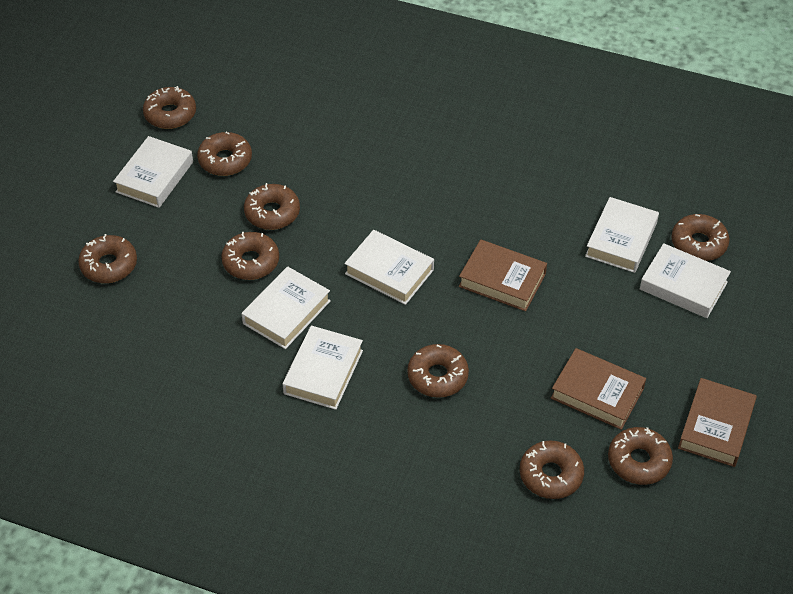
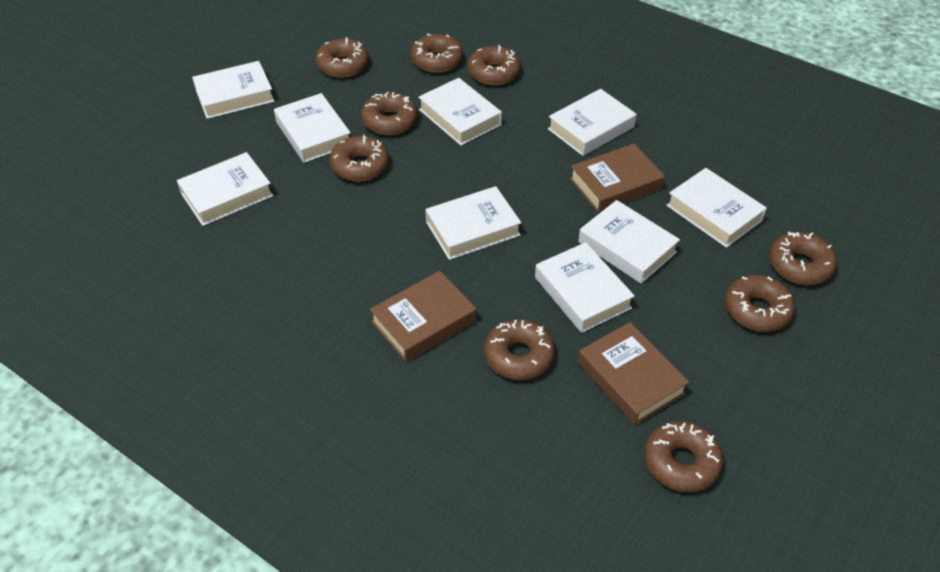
white book: [113,136,193,208] [242,266,331,349] [282,325,363,410] [344,230,434,305] [585,197,659,273] [640,243,731,318] = 6 -> [177,152,273,226] [192,61,275,119] [274,93,351,163] [418,78,502,146] [425,186,521,260] [535,242,635,333] [548,89,636,156] [578,200,680,284] [666,168,767,248] = 9

